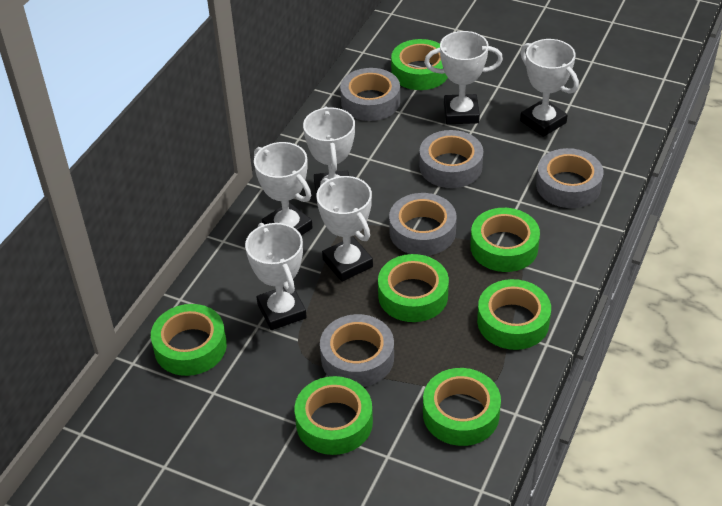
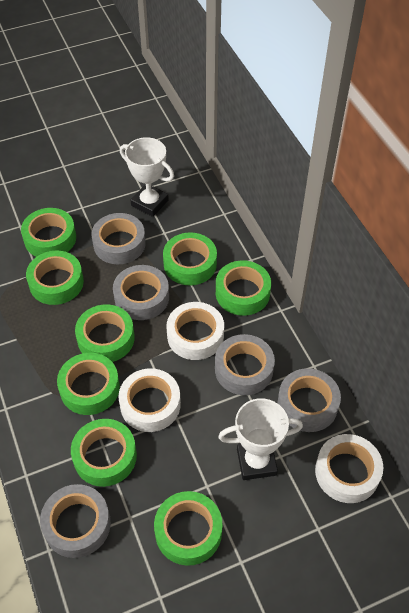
green tape: [151,304,227,376] [294,376,373,455] [378,254,449,322] [391,39,448,90] [423,368,501,446] [470,208,540,272] [477,279,551,350] = 7 -> [21,208,76,257] [26,251,84,305] [57,353,120,415] [71,419,137,487] [75,304,135,362] [154,491,222,566] [163,233,217,285] [216,261,271,316] = 8
white tape: none = 0 -> [118,368,181,432] [167,302,224,360] [315,434,383,503] = 3
white trophy: [245,223,307,330] [254,142,313,236] [303,107,355,199] [317,176,373,282] [424,31,503,124] [520,39,579,137] = 6 -> [120,137,174,217] [218,398,303,480] = 2

